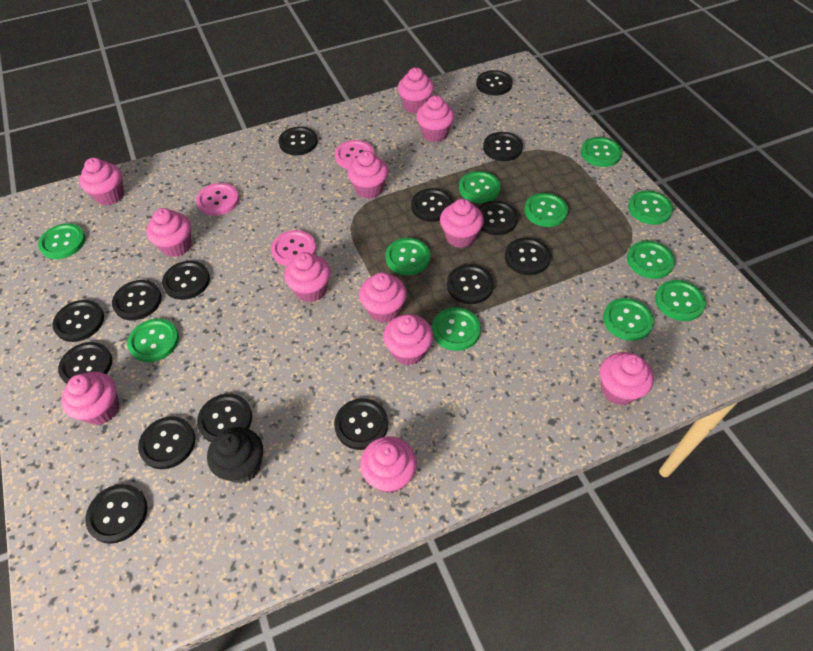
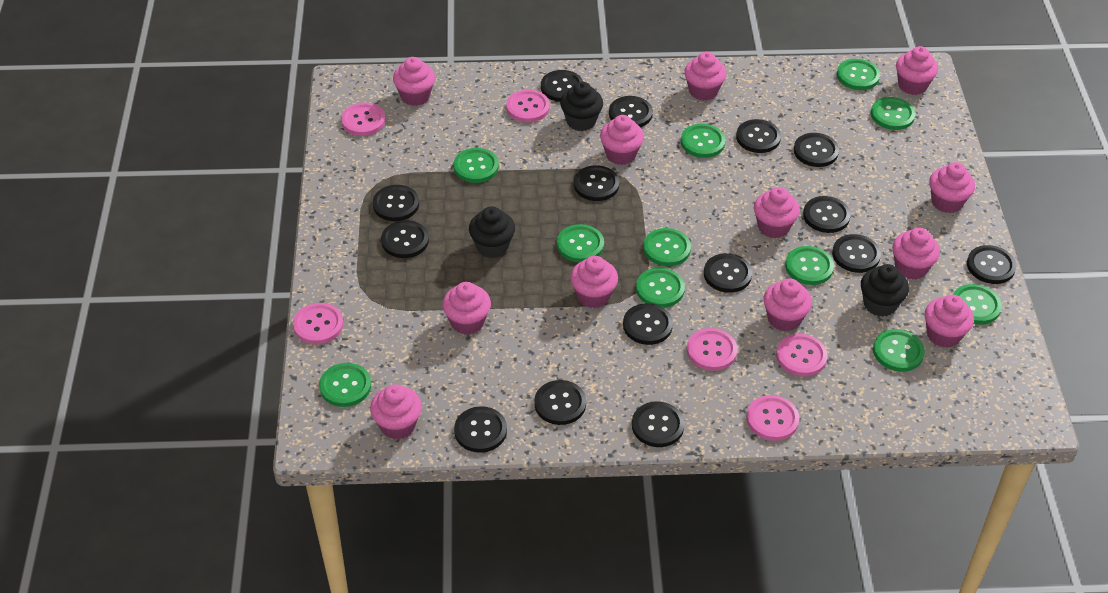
black cupcake: [207,427,263,483] = 1 -> [469,206,515,258] [560,82,603,131] [861,264,909,317] = 3
pink button: [196,183,239,216] [271,230,316,266] [335,140,375,169] = 3 -> [293,303,343,344] [341,103,386,136] [506,90,550,122] [687,328,738,371] [747,395,800,441] [776,334,828,377] = 6

